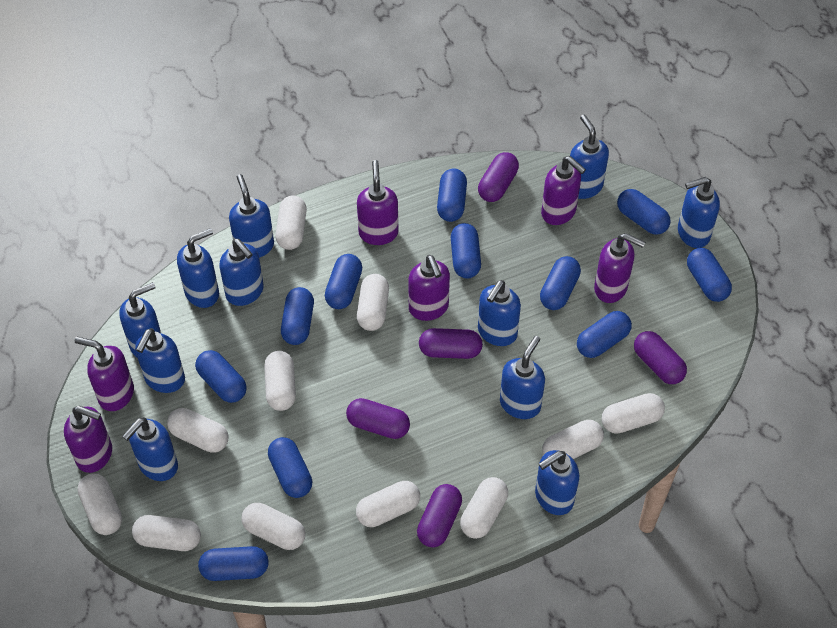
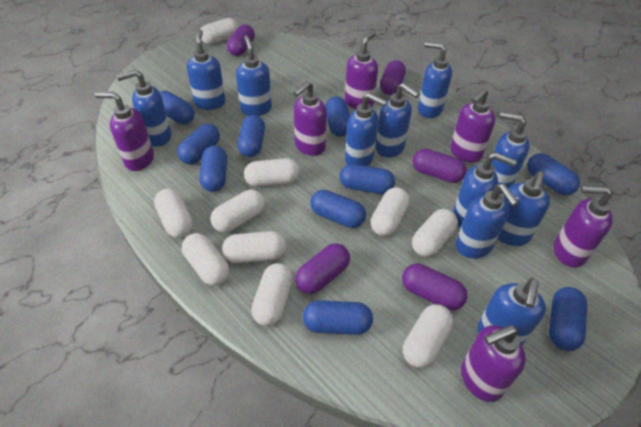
blue capsule: [195,350,247,403] [198,546,269,581] [268,437,312,498] [281,287,314,345] [325,254,362,309] [437,168,467,222] [451,223,481,279] [540,256,581,310] [577,311,632,358] [617,189,671,235] [687,248,732,302] = 11 -> [160,91,195,124] [177,123,220,164] [200,146,227,192] [238,115,265,157] [303,300,373,335] [310,190,366,228] [325,96,350,136] [339,164,395,194] [527,153,580,196] [549,287,587,351] = 10
white capsule: [78,473,122,535] [132,515,201,551] [167,408,229,453] [241,503,305,550] [264,351,296,411] [275,195,307,250] [356,481,420,527] [357,274,389,331] [460,477,508,539] [542,420,604,459] [602,393,665,434] = 11 -> [154,189,193,238] [182,233,229,286] [200,18,238,44] [210,190,265,232] [222,231,286,263] [244,158,300,187] [251,263,293,326] [371,187,409,236] [403,304,453,368] [412,209,458,257] = 10

